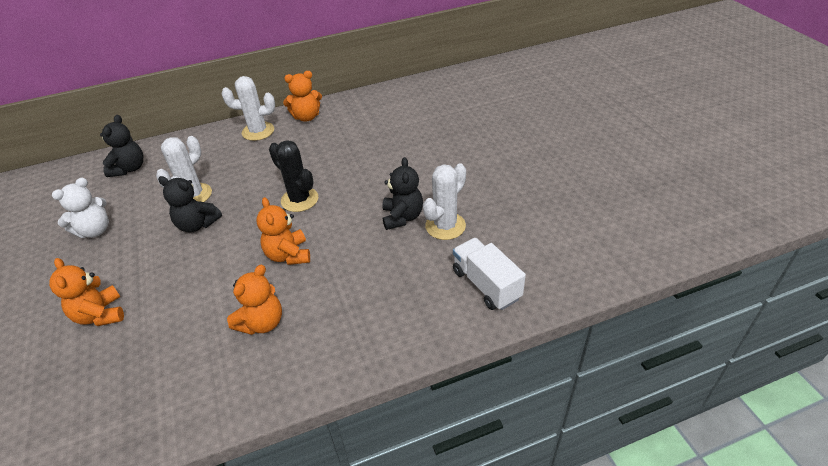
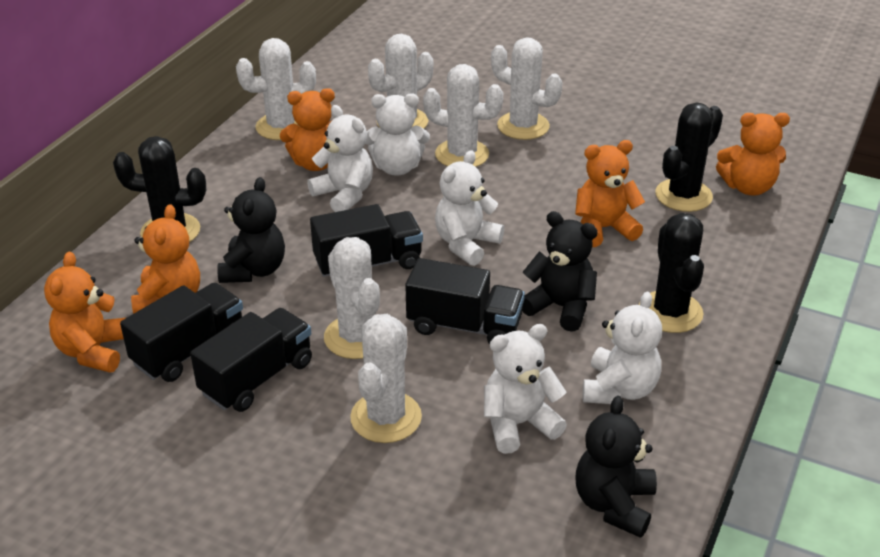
black cactus: [269,140,318,212] = 1 -> [113,136,206,242] [639,213,704,333] [655,103,723,212] = 3
black truck: none = 0 -> [120,283,243,382] [190,308,312,412] [310,204,423,277] [405,258,525,344] = 4
orange teddy bear: [49,258,124,326] [227,265,282,335] [257,197,310,265] [283,71,322,122] = 4 -> [44,252,127,372] [131,204,200,314] [280,88,335,171] [575,140,645,247] [716,113,790,196] = 5
white cactus: [156,136,212,202] [222,76,275,141] [423,163,466,240] = 3 -> [236,38,316,140] [324,237,380,359] [350,314,422,443] [368,34,433,129] [423,64,503,167] [491,37,562,140] = 6
white teddy bear: [52,178,109,238] = 1 -> [307,105,373,212] [365,93,430,176] [435,150,504,266] [484,324,567,454] [583,292,662,404] = 5
white truck: [453,238,526,310] = 1 -> none = 0

